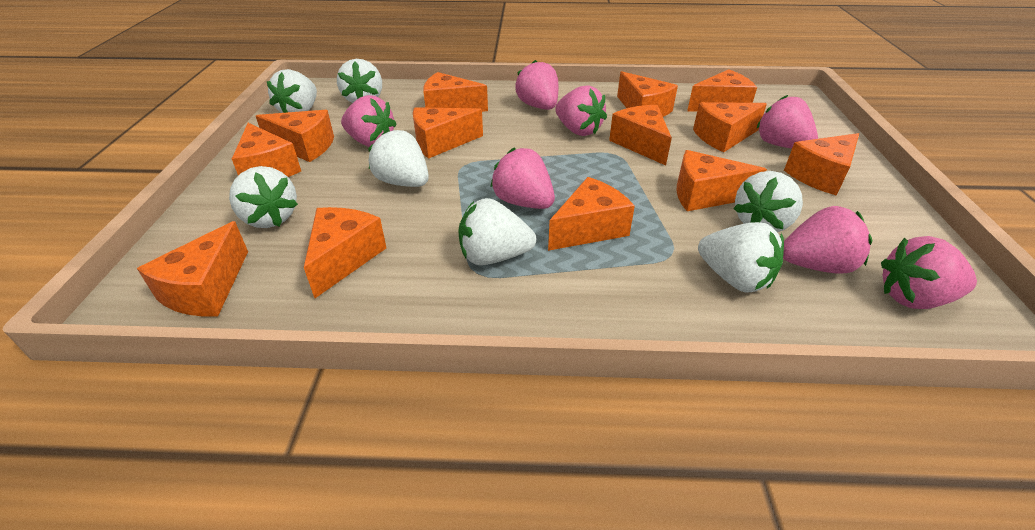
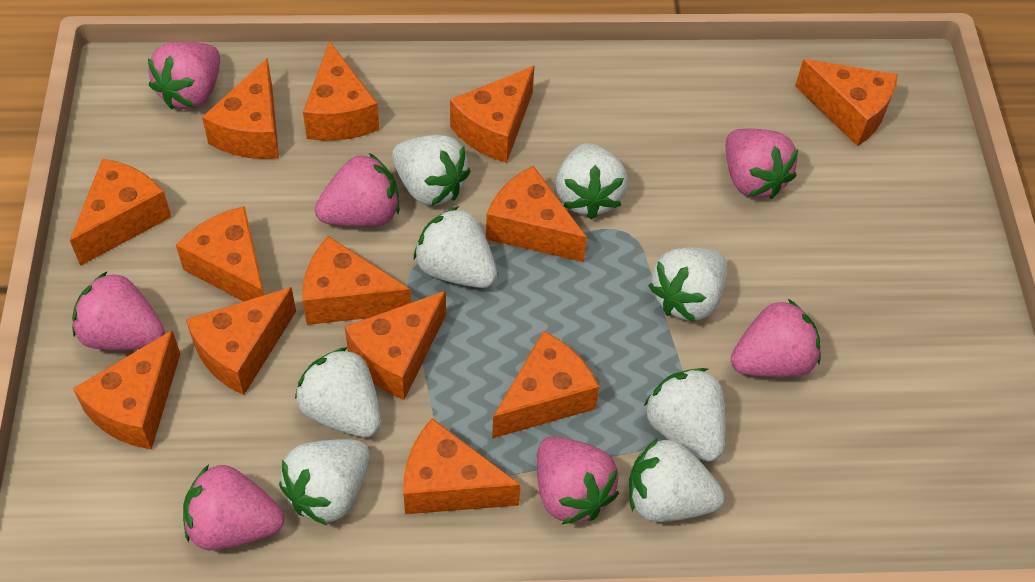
white strawberry: [229,166,298,228] [267,69,317,113] [337,59,382,103] [368,130,429,187] [458,198,536,265] [698,222,784,292] [733,171,803,232] = 7 -> [279,439,370,525] [295,347,381,437] [392,135,470,206] [414,207,497,288] [555,143,628,219] [629,438,724,522] [644,368,725,461] [648,247,727,322] = 8

